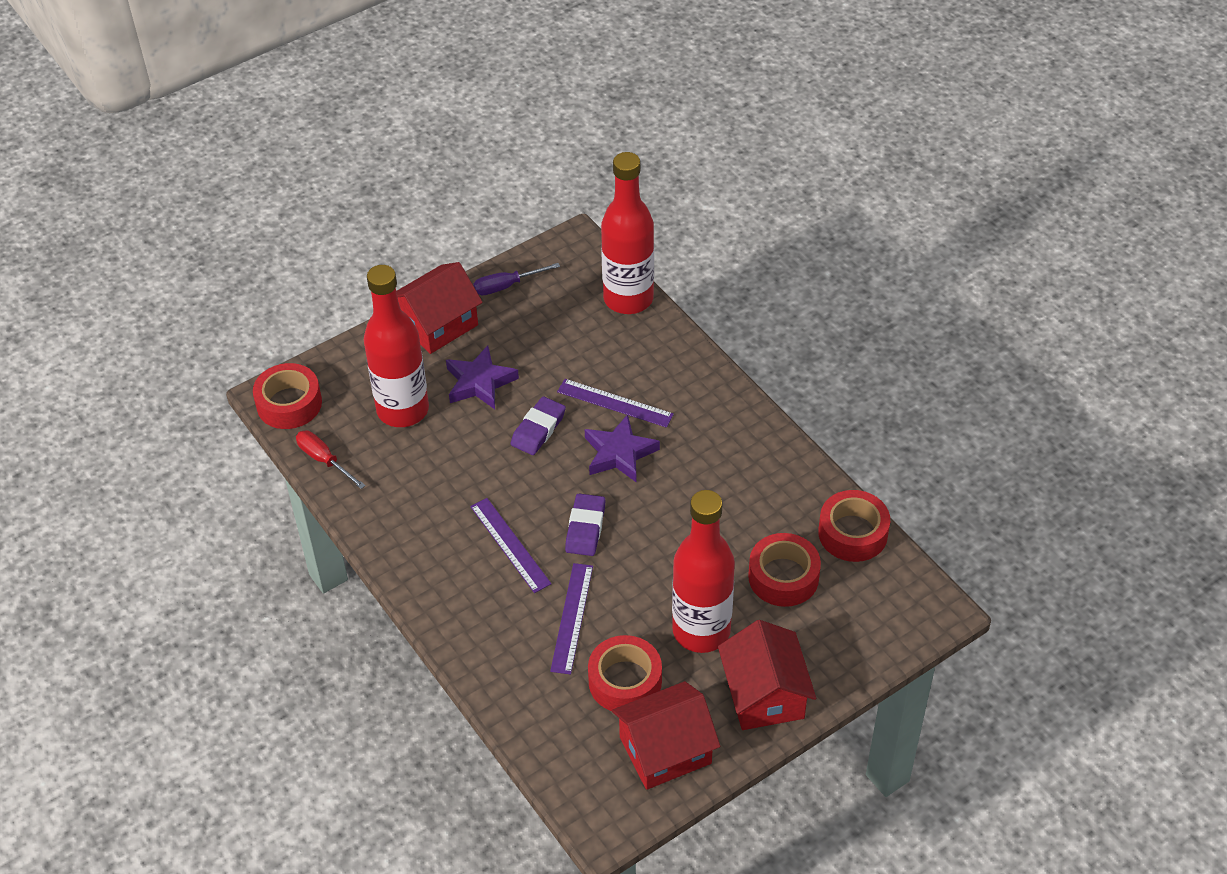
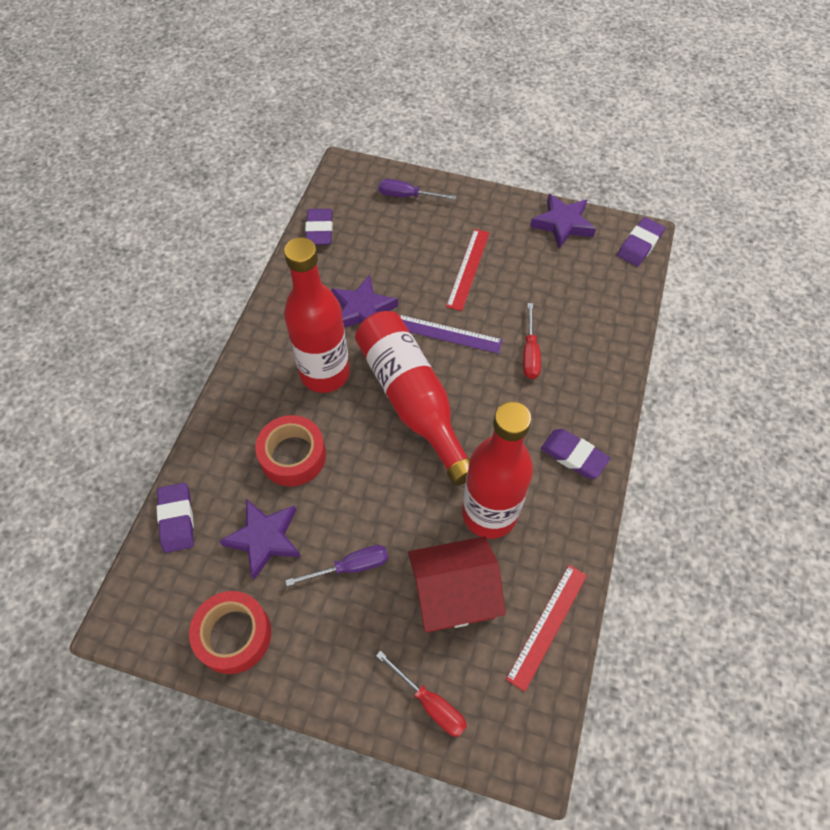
purple eraser: [510,396,566,455] [565,494,606,556] = 2 -> [157,483,194,553] [305,209,333,245] [541,429,610,479] [617,217,665,266] = 4
purple ruler: [470,498,551,593] [550,563,593,675] [557,379,674,428] = 3 -> [400,315,503,354] = 1
purple screwdriver: [473,263,560,295] = 1 -> [285,545,388,586] [378,179,456,200] = 2
purple star: [446,346,519,409] [585,414,660,482] = 2 -> [219,499,301,580] [331,275,398,328] [530,194,596,249] = 3
red house: [396,262,483,354] [612,681,720,790] [718,620,816,730] = 3 -> [408,536,506,632] = 1
red ruler: none = 0 -> [446,229,490,311] [506,565,587,692] = 2
red screwdriver: [296,430,366,489] = 1 -> [376,651,467,737] [523,303,541,379] = 2
red tape: [253,363,322,429] [588,635,662,711] [748,533,821,607] [818,490,890,562] = 4 -> [189,591,271,674] [255,415,326,487] = 2

